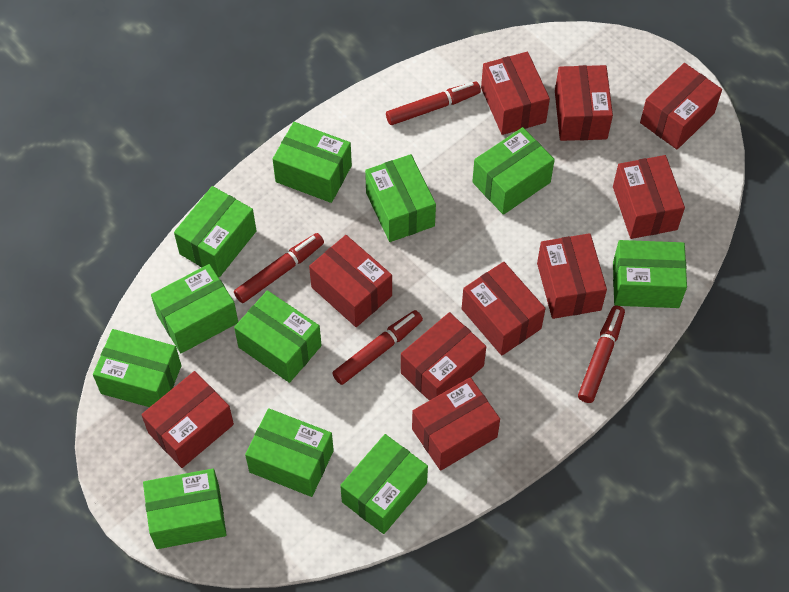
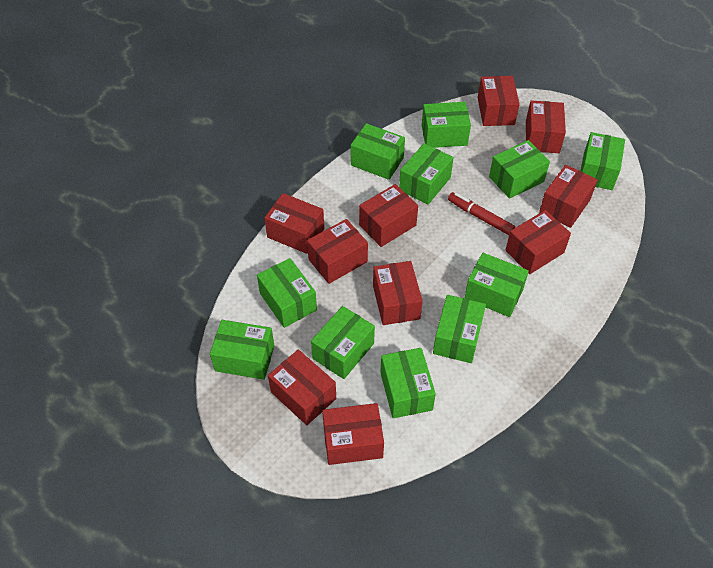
red marker: [234,233,324,303] [332,310,423,385] [386,82,481,125] [578,306,625,403] = 4 -> [448,192,515,235] = 1

